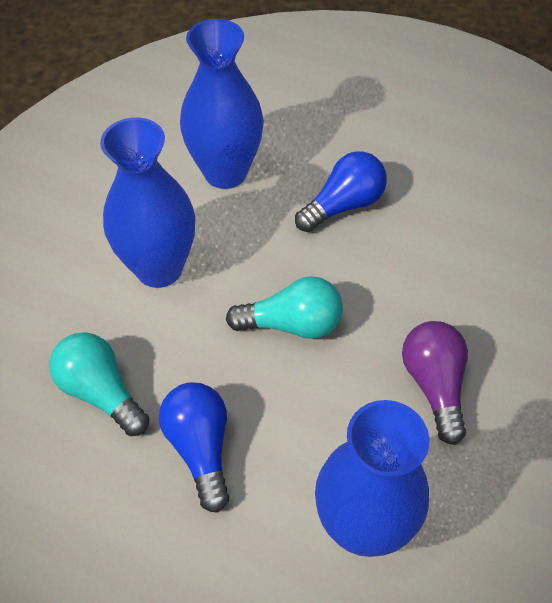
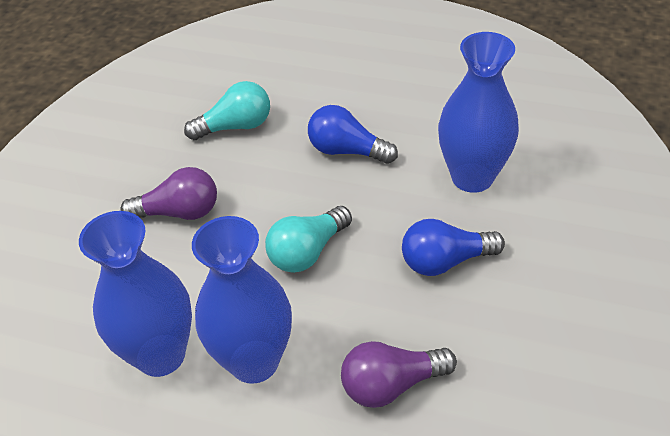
purple light bulb: [402,321,468,445] = 1 -> [120,167,217,220] [341,341,457,408] = 2

